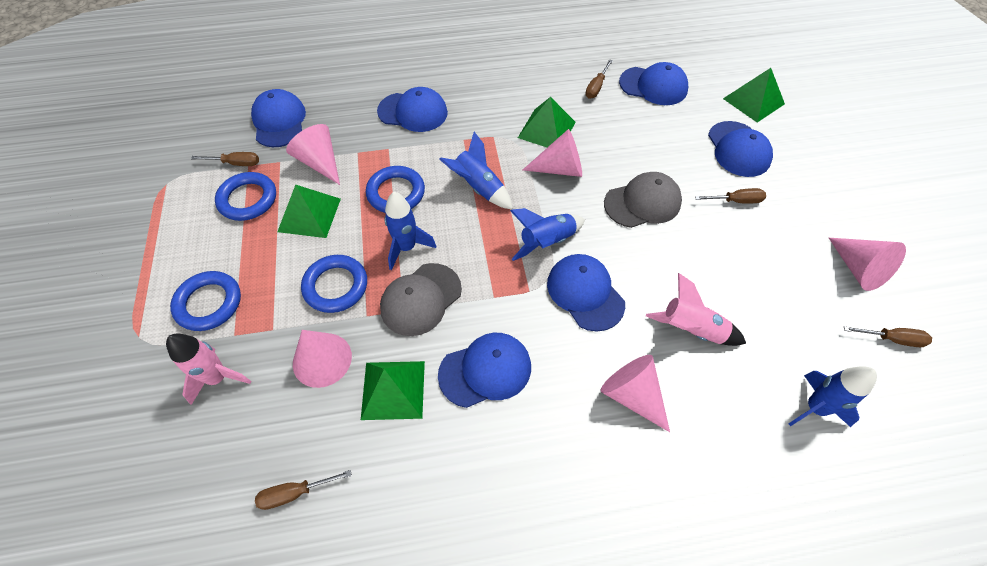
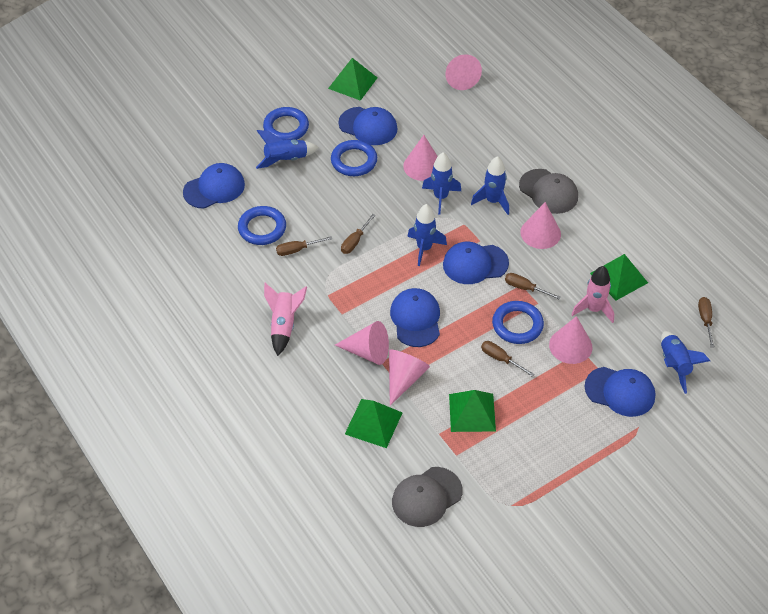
blue cap: [251,89,306,147] [377,87,448,132] [438,333,531,408] [547,254,625,331] [619,62,688,105] [708,121,773,177] = 6 -> [183,163,245,209] [339,107,398,145] [390,288,440,347] [443,242,509,284] [585,367,655,417] = 5
blue rocket: [384,192,436,270] [439,132,513,209] [510,208,585,261] [788,366,877,427] = 4 -> [256,130,319,169] [407,204,447,266] [422,152,461,215] [471,156,509,215] [661,331,710,394] = 5
pink cone: [286,124,340,185] [293,330,352,388] [523,129,582,177] [600,355,670,432] [829,238,906,291] = 5 -> [335,321,389,365] [389,349,430,406] [403,135,438,181] [445,54,482,90] [520,202,561,249] [549,316,593,364] = 6

